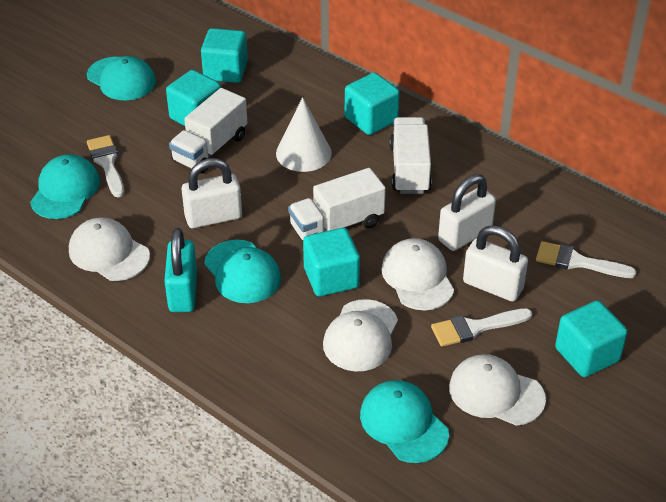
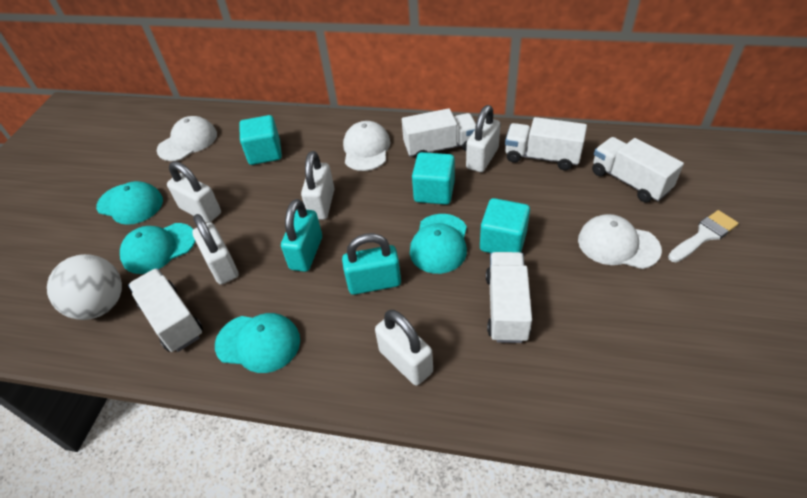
turquoise cube: [166,70,221,126] [201,28,248,83] [303,228,360,296] [345,72,400,135] [555,300,628,377] = 5 -> [239,115,282,165] [412,152,455,205] [480,198,530,253] = 3
turquoise padlock: [164,228,197,312] = 1 -> [281,199,322,272] [342,233,401,295] = 2
white ball: none = 0 -> [47,254,122,320] = 1
white brush: [87,135,124,197] [431,308,532,347] [536,241,636,278] = 3 -> [668,210,739,262] = 1
white cap: [69,217,150,281] [323,299,398,371] [381,238,454,310] [449,354,546,426] = 4 -> [157,116,217,161] [343,121,390,171] [578,214,662,269] = 3
white cone: [276,97,332,172] = 1 -> none = 0
white padlock: [181,158,242,228] [438,174,496,251] [463,225,528,302] = 3 -> [167,161,221,223] [192,214,239,285] [301,151,335,220] [375,310,433,386] [466,105,501,172] = 5
white truck: [169,88,248,174] [288,168,386,240] [389,117,432,194] = 3 -> [128,268,203,352] [402,108,476,158] [486,252,532,343] [505,117,587,170] [592,137,684,202] = 5

